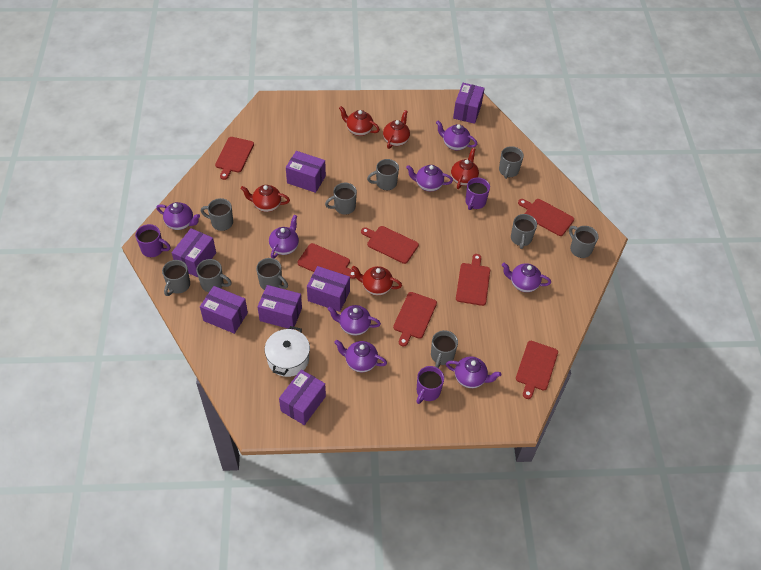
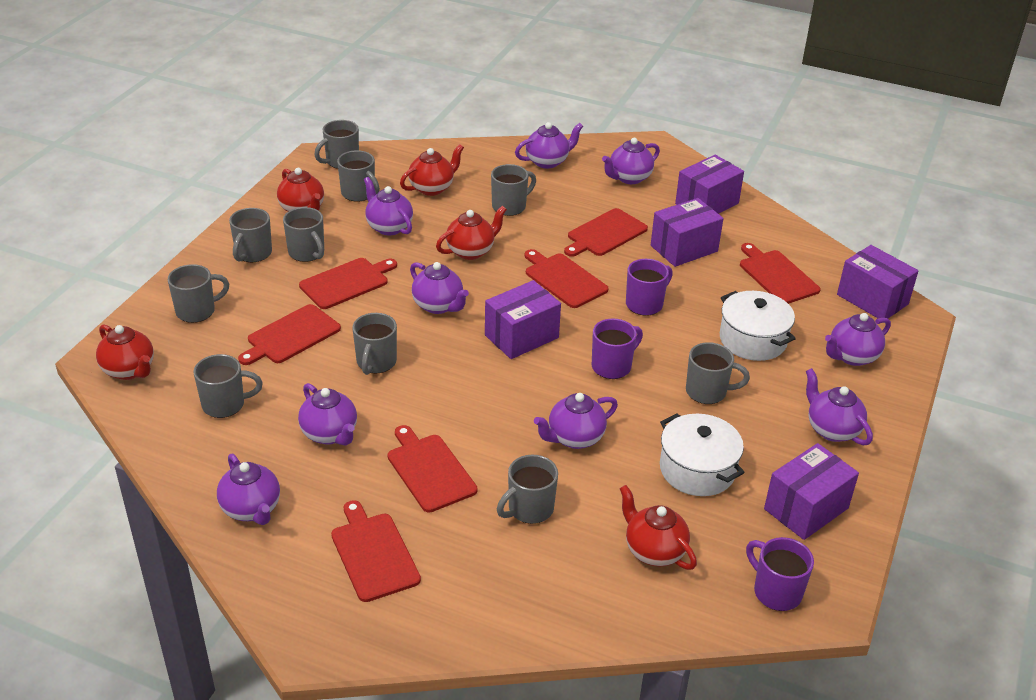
purple box: [172,228,216,277] [200,286,248,334] [257,285,302,329] [279,370,326,425] [286,151,326,193] [307,266,350,312] [453,83,485,124] = 7 -> [485,280,561,359] [651,198,723,267] [675,155,744,214] [764,443,859,540] [837,245,918,319] = 5
purple teapot: [156,202,200,230] [269,215,299,258] [328,305,381,336] [334,340,387,372] [406,165,453,191] [436,121,477,150] [446,357,501,388] [502,263,551,292] = 8 -> [217,454,280,525] [298,383,357,446] [364,177,413,235] [410,262,469,314] [515,122,583,169] [534,393,618,449] [602,138,660,184] [806,368,873,446] [825,313,891,366] = 9
white pot: [265,326,310,377] = 1 -> [660,413,745,496] [720,291,796,361] = 2

